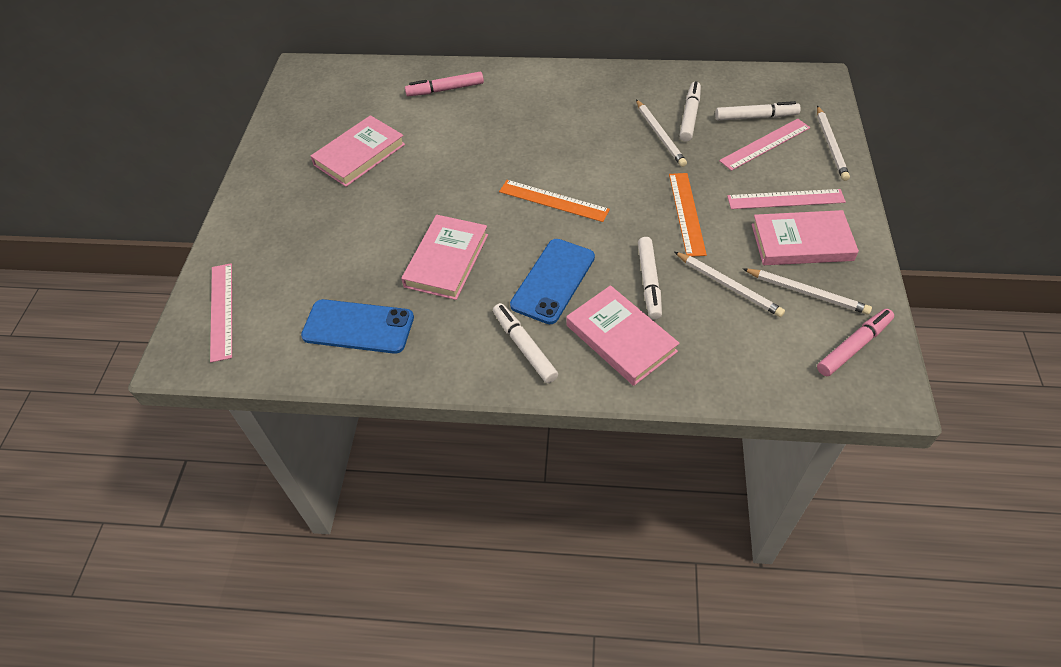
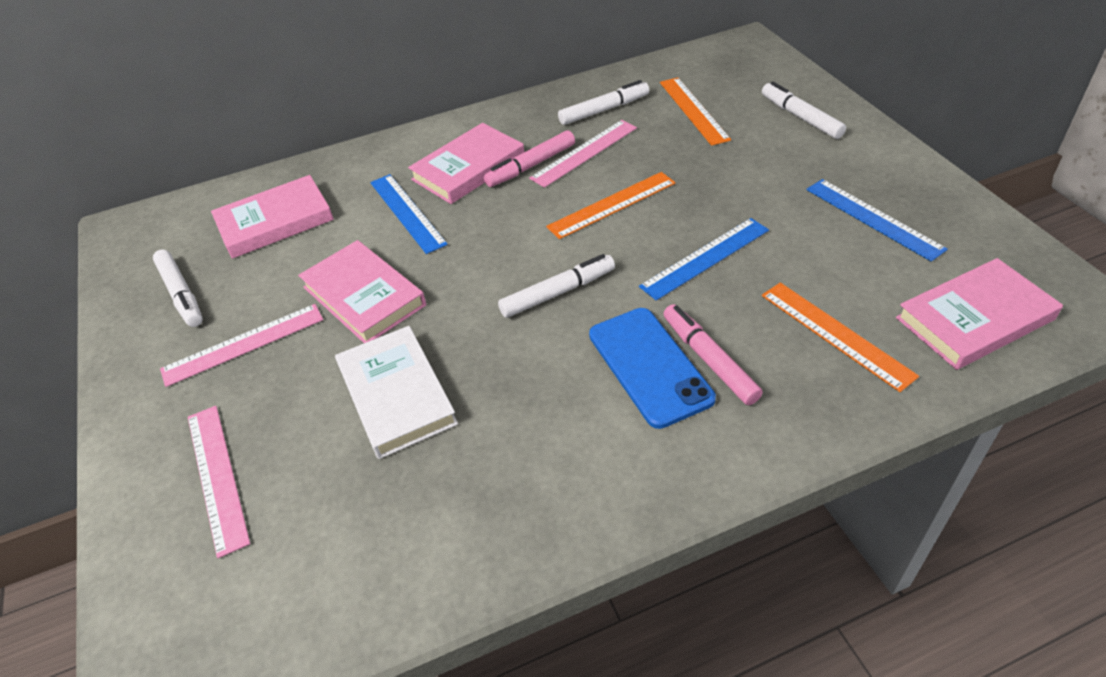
blue phone: [301,299,414,354] [510,239,595,324] = 2 -> [589,308,716,429] = 1
blue ruler: none = 0 -> [370,174,448,254] [639,218,769,301] [806,179,948,262] = 3
orange ruler: [499,180,610,222] [669,173,707,257] = 2 -> [546,172,675,239] [660,77,731,146] [762,283,919,392] = 3
white book: none = 0 -> [335,326,458,459] = 1
white pencil: [636,99,687,167] [675,252,785,317] [742,268,872,315] [817,106,850,181] = 4 -> none = 0

